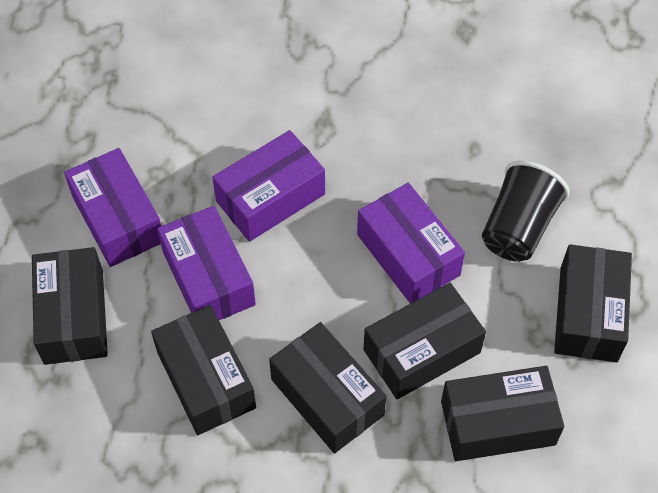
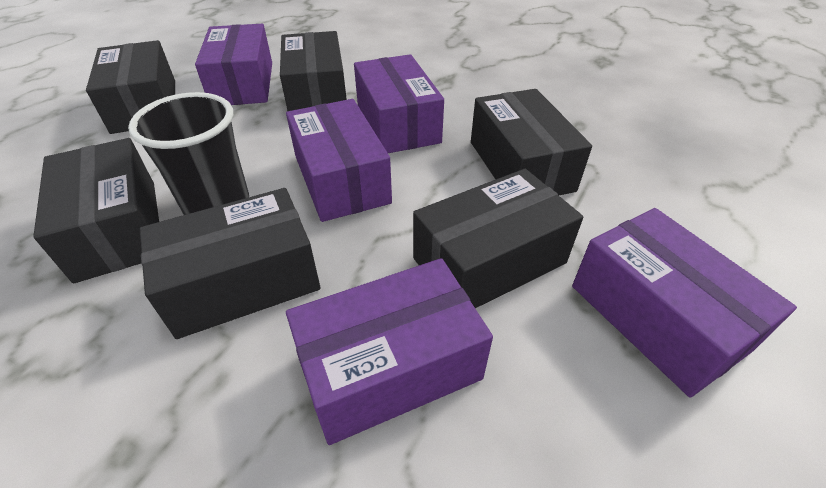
purple box: [64,148,161,267] [157,206,256,320] [212,130,325,242] [357,183,465,304] = 4 -> [195,24,272,105] [286,99,392,222] [286,258,493,445] [354,54,444,153] [572,208,797,398] = 5

